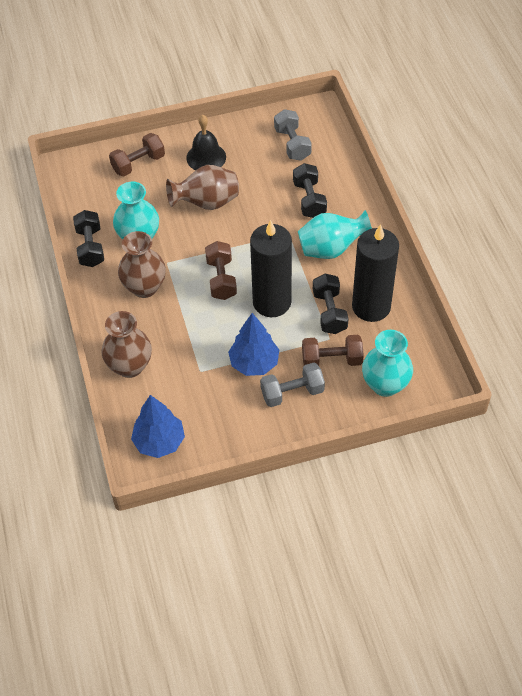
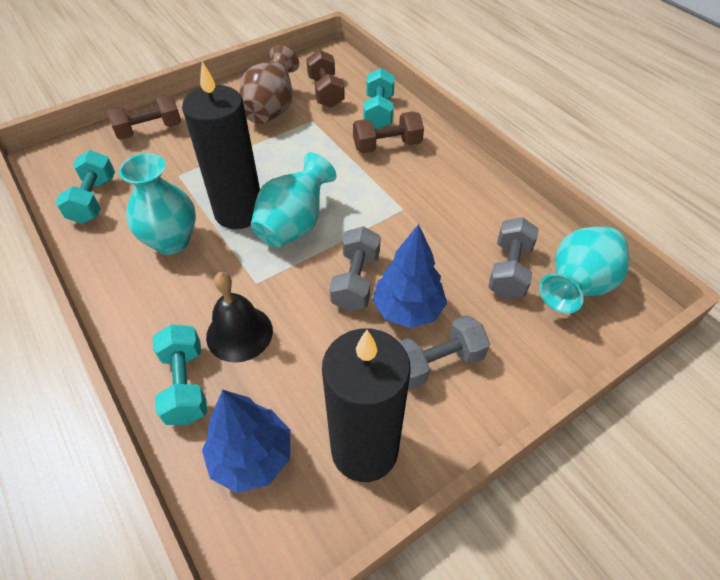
black dumbbell: [73,210,104,267] [293,163,327,218] [313,274,349,334] = 3 -> none = 0
brown vase: [102,311,152,378] [118,231,166,298] [166,165,239,210] = 3 -> [239,45,299,124] = 1
grey dumbbell: [260,363,325,407] [274,109,312,161] = 2 -> [329,226,381,311] [399,315,490,389] [488,217,539,299] = 3
turquoise dumbbell: none = 0 -> [56,150,115,224] [153,324,207,425] [364,68,395,129] = 3

